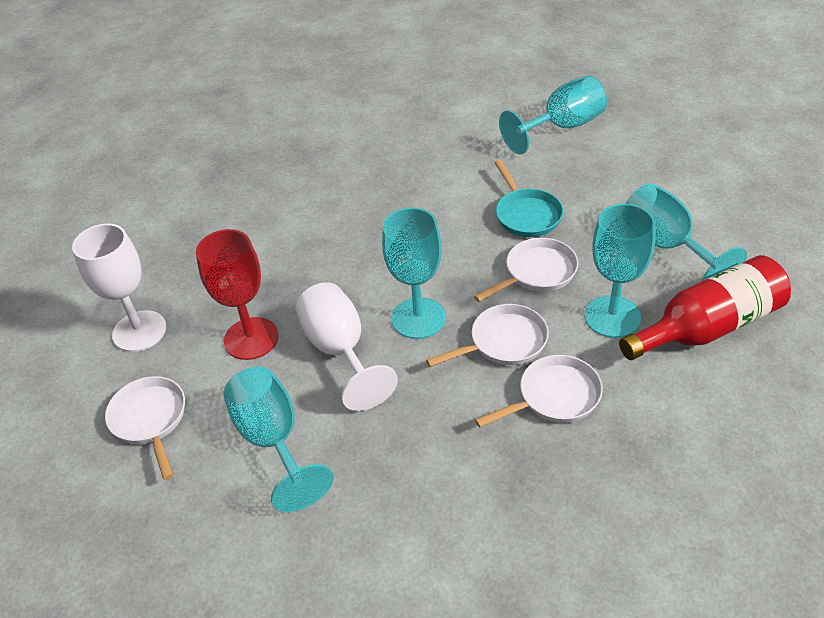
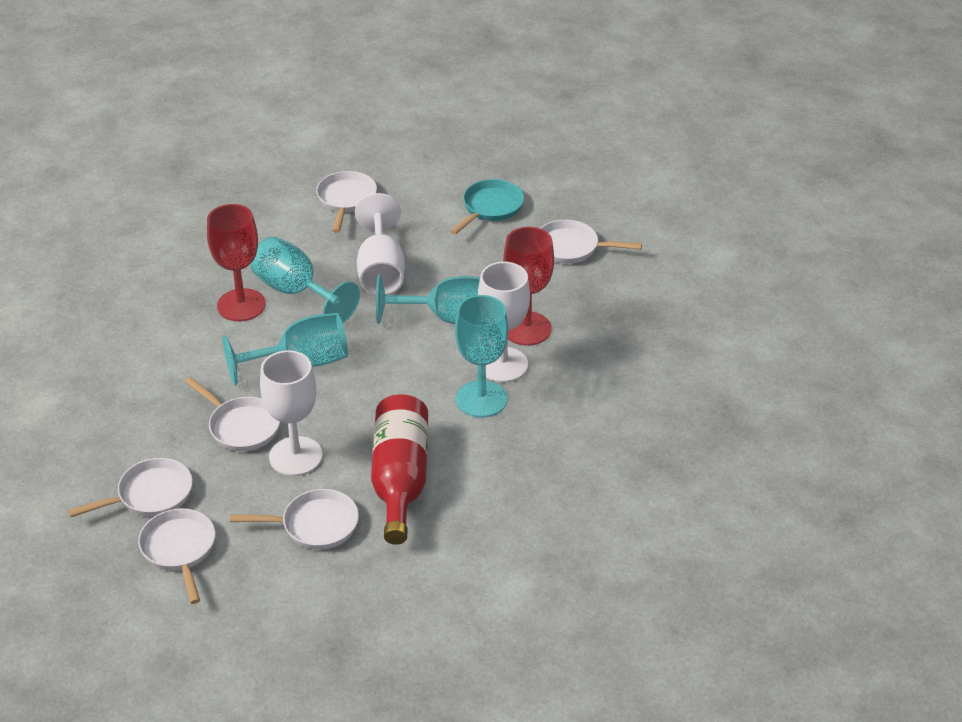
red goblet: [196,229,278,360] = 1 -> [207,204,266,321] [503,227,554,345] = 2
turquoise goblet: [223,366,333,512] [382,207,446,339] [499,76,607,155] [585,203,656,338] [626,183,747,281] = 5 -> [222,313,348,385] [250,237,360,323] [376,275,480,324] [455,295,508,418] = 4
white goblet: [72,223,167,352] [296,282,398,411] = 2 -> [260,350,323,476] [355,193,405,295] [478,262,530,382] = 3
white pan: [105,376,185,480] [426,304,549,367] [474,238,578,302] [475,355,603,428] = 4 -> [68,458,193,517] [138,508,215,604] [185,377,280,451] [230,489,359,550] [316,171,377,233] [540,220,642,264] = 6

